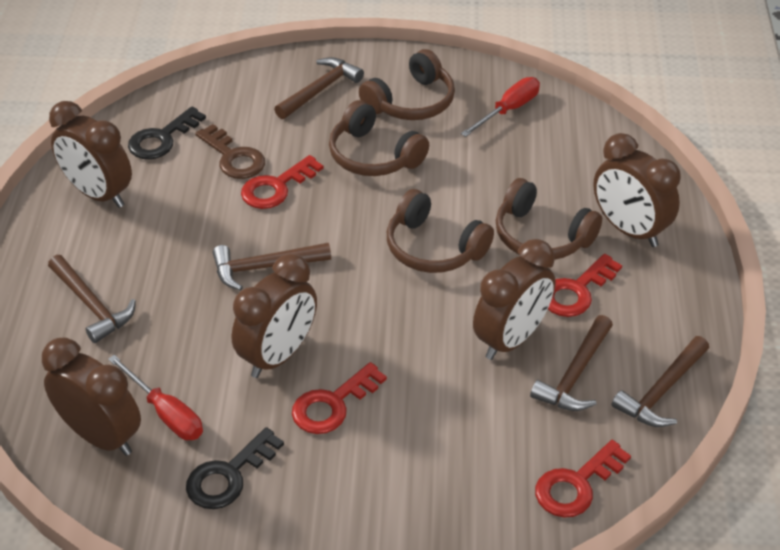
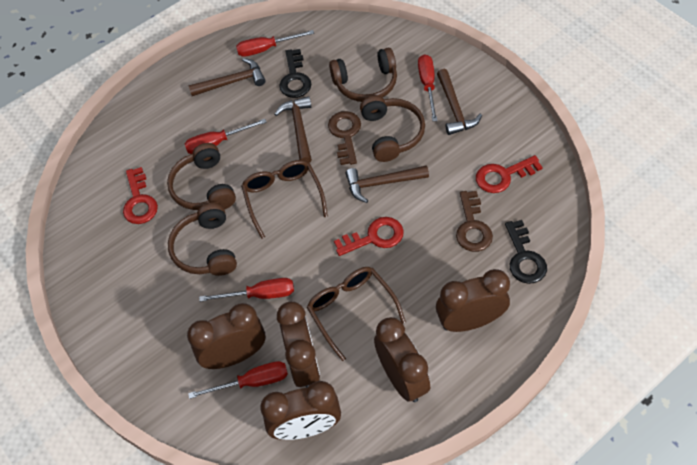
brown glasses: none = 0 -> [241,160,328,239] [307,267,406,361] = 2
brown hammer: [48,255,136,343] [213,243,331,291] [274,57,364,119] [530,315,613,411] [612,336,709,427] = 5 -> [188,58,266,96] [275,96,312,163] [345,165,429,203] [437,69,482,135] = 4
brown key: [195,124,265,179] = 1 -> [328,111,361,165] [456,191,493,252] = 2
red key: [241,155,323,209] [292,362,387,434] [535,440,631,518] [548,254,622,317] = 4 -> [123,167,158,224] [334,217,404,256] [476,155,543,193] = 3
red screwdriver: [108,355,203,440] [461,77,540,137] = 2 -> [185,119,267,154] [188,361,288,399] [199,278,294,302] [236,30,314,57] [418,54,438,122] = 5

